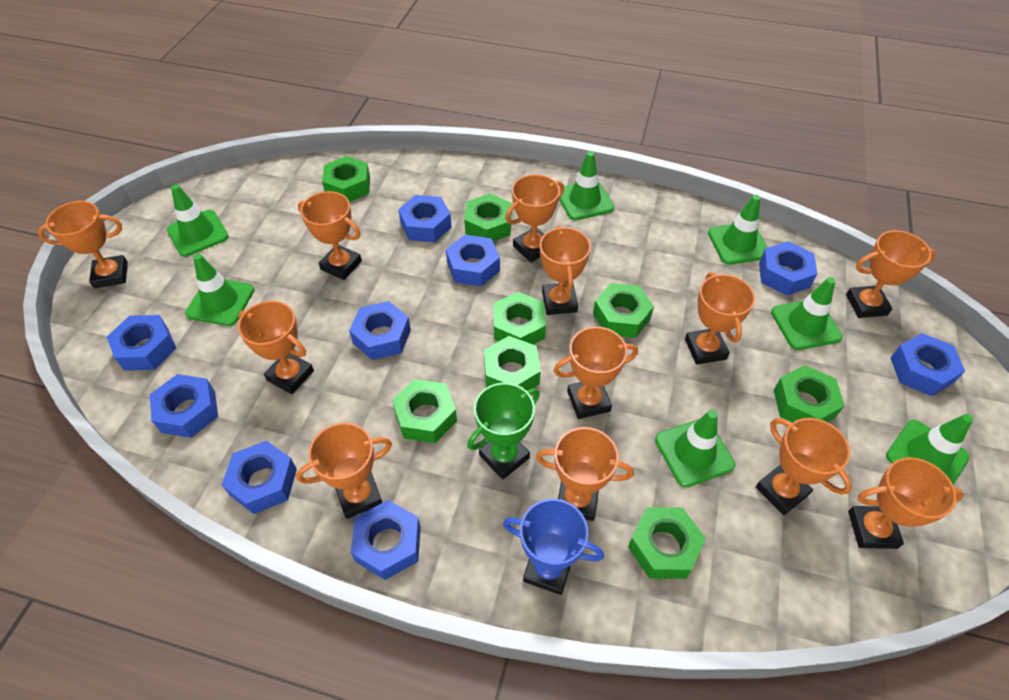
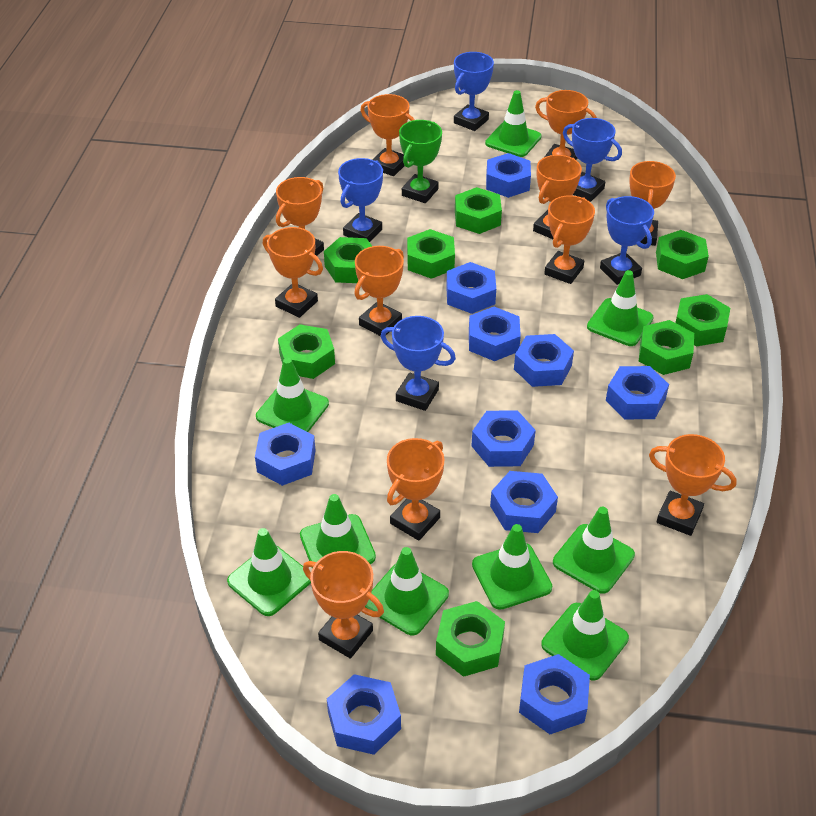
blue nut: [107,315,176,371] [150,374,218,438] [222,440,297,514] [349,301,411,360] [351,500,421,580] [398,195,452,242] [446,235,500,287] [759,241,817,295] [890,333,965,396] = 9 -> [255,423,316,486] [327,674,401,755] [446,262,496,314] [469,307,521,361] [471,410,536,467] [486,153,531,198] [490,471,558,533] [514,334,574,387] [519,654,590,734] [606,366,669,419] = 10
blue trophy: [503,499,604,595] = 1 -> [338,158,383,242] [381,316,456,411] [454,52,494,131] [563,118,622,202] [600,196,654,285] = 5
green traffic cone: [167,184,229,257] [185,254,254,326] [559,151,614,220] [655,410,735,487] [708,195,768,264] [771,277,843,350] [886,414,973,485] = 7 -> [227,528,311,616] [256,358,329,432] [300,494,376,569] [365,547,449,636] [472,524,552,610] [485,90,542,157] [541,590,629,681] [553,507,635,594] [587,270,654,346] = 9
orange trophy: [38,201,128,288] [238,301,314,394] [296,423,392,519] [298,191,362,280] [505,174,564,263] [536,427,634,521] [540,226,591,315] [553,327,638,419] [685,272,755,365] [756,418,852,515] [846,230,936,318] [848,457,964,549] = 12 -> [263,227,323,318] [276,177,324,256] [303,551,384,659] [354,246,404,336] [361,94,415,176] [387,438,444,541] [533,155,582,239] [535,90,597,160] [544,195,595,284] [629,161,676,246] [649,434,737,536] = 11

